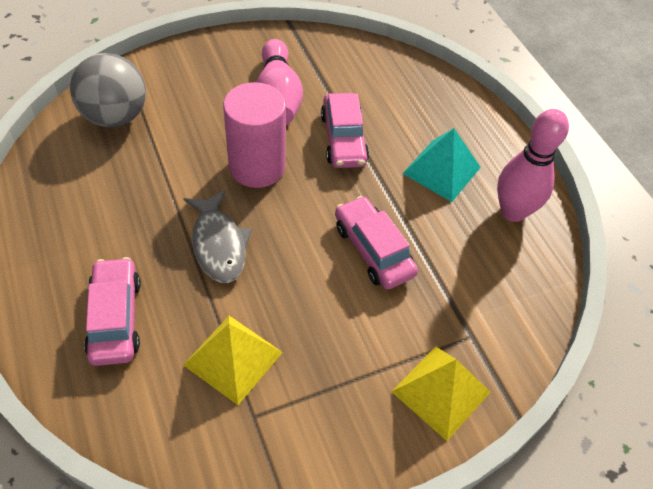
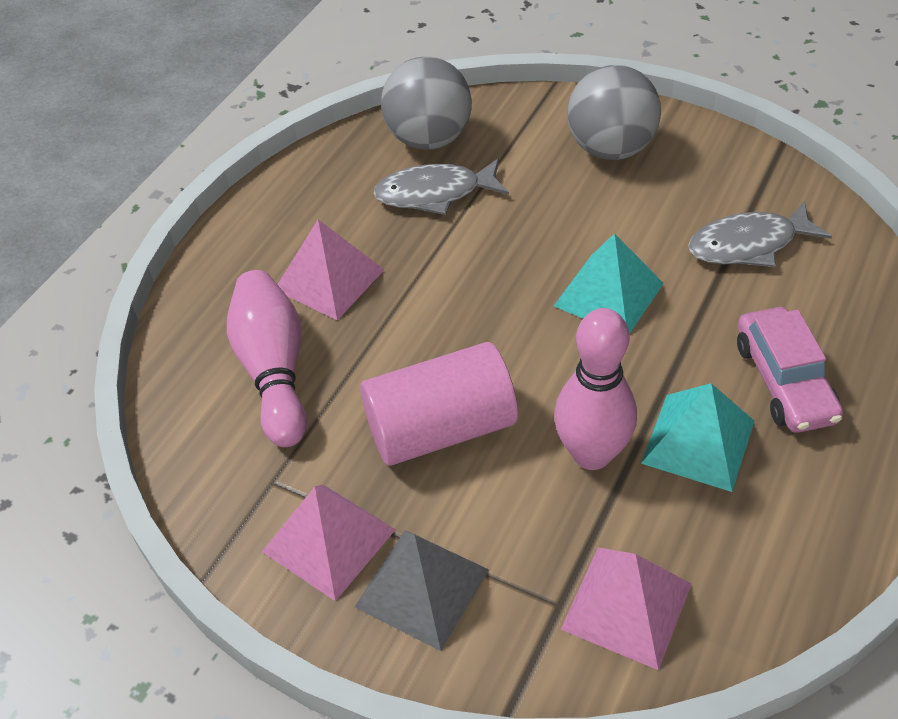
grey ball: [70,53,146,127] = 1 -> [381,57,472,150] [567,65,661,160] = 2
grey fish: [183,190,252,283] = 1 -> [373,158,509,215] [688,201,832,268] = 2
grey pyramid: none = 0 -> [355,530,489,651] = 1
pink car: [84,257,141,366] [321,93,369,168] [335,196,418,289] = 3 -> [737,307,843,433] = 1
pink pyramid: none = 0 -> [262,485,396,601] [277,220,385,320] [561,547,692,670] = 3
turquoise pyramid: [402,128,481,202] = 1 -> [554,233,664,334] [641,383,754,492] = 2
yellow pyramid: [183,316,283,405] [391,347,490,441] = 2 -> none = 0

